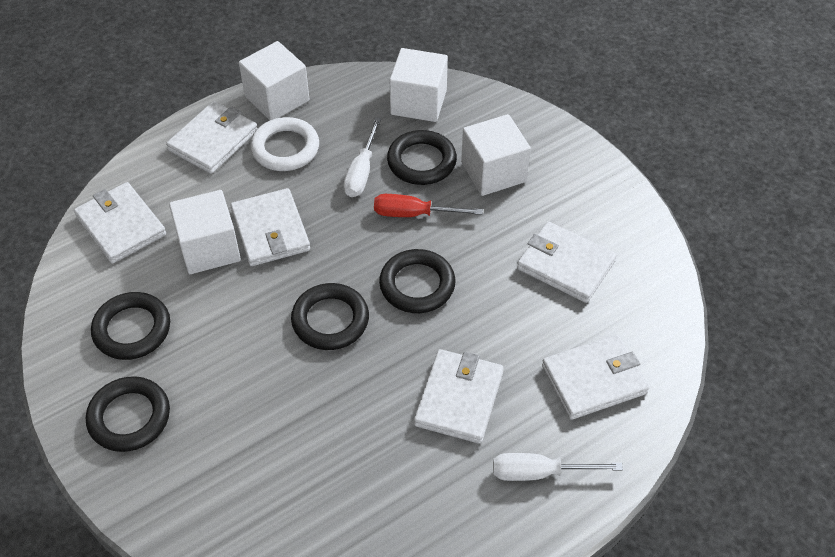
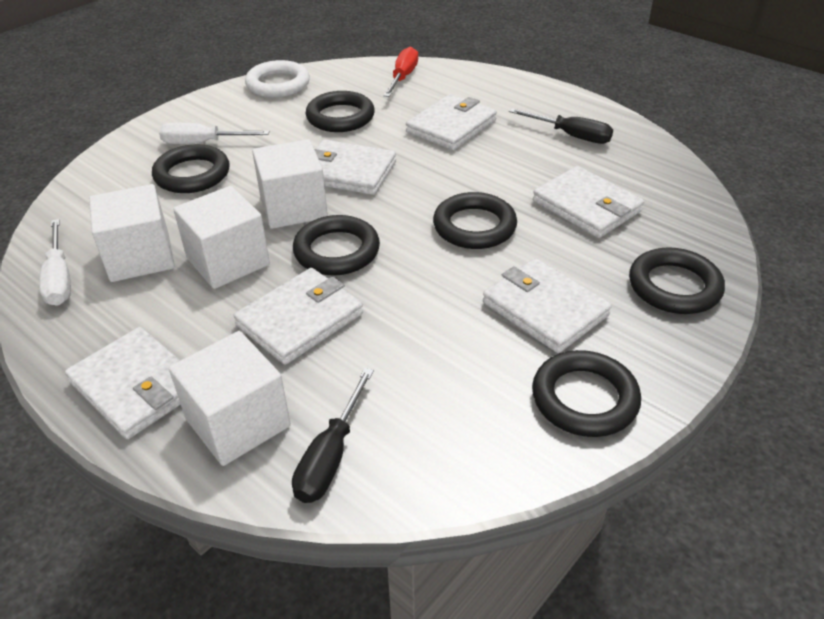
black ring: [86,376,170,452] [91,292,170,360] [291,283,369,350] [379,249,455,313] [387,130,457,185] = 5 -> [152,144,230,193] [293,215,380,276] [306,91,375,132] [433,192,517,249] [532,350,641,437] [629,247,725,314] = 6
black screwdriver: none = 0 -> [292,368,374,503] [509,108,613,144] = 2

